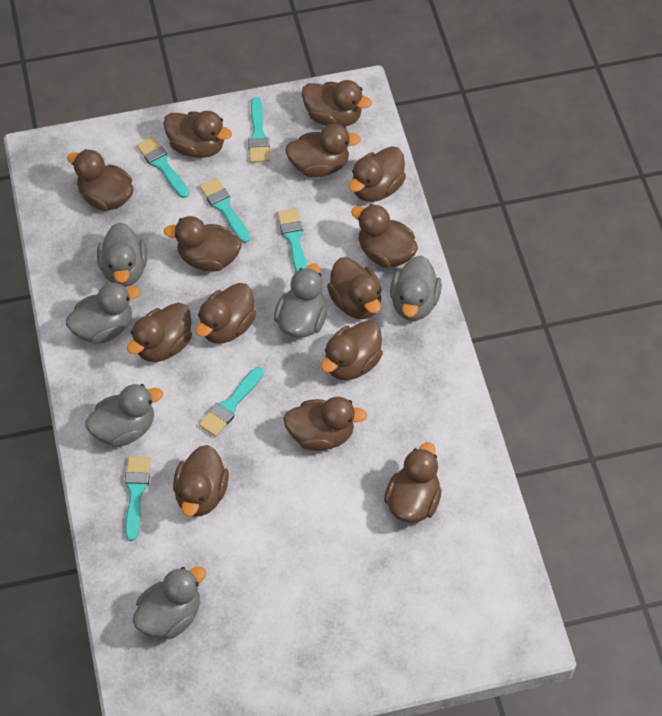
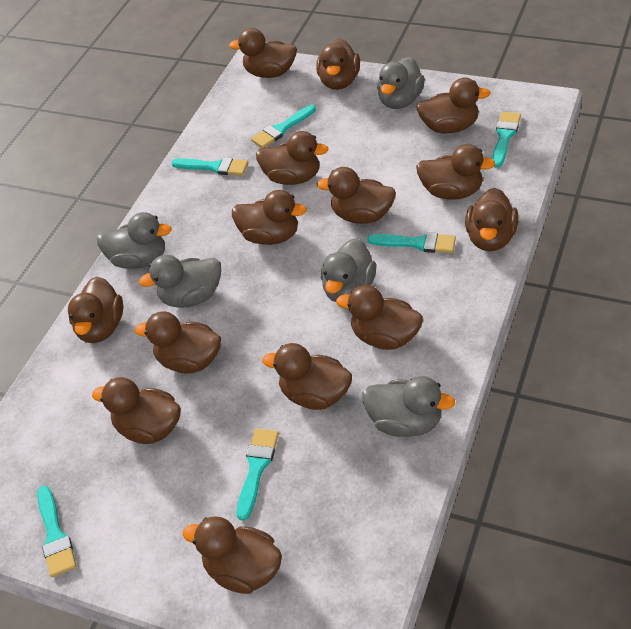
grey duck: [66,282,140,344] [85,384,163,447] [97,222,147,287] [133,566,206,639] [274,263,327,338] [390,256,442,321] = 6 -> [97,212,172,269] [139,255,221,308] [321,238,377,302] [362,376,455,437] [377,57,425,109] = 5

